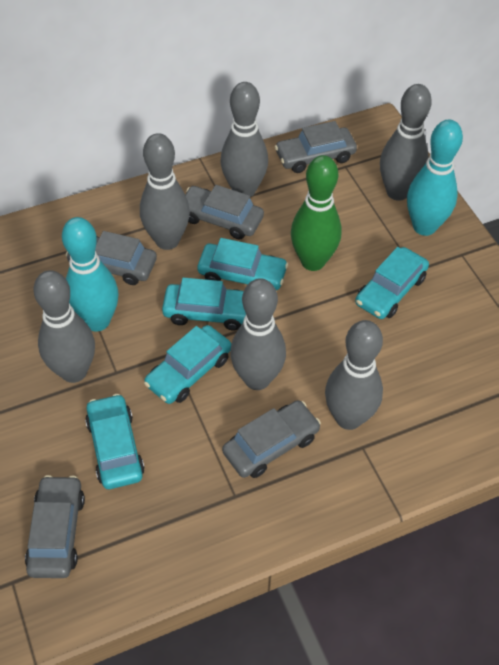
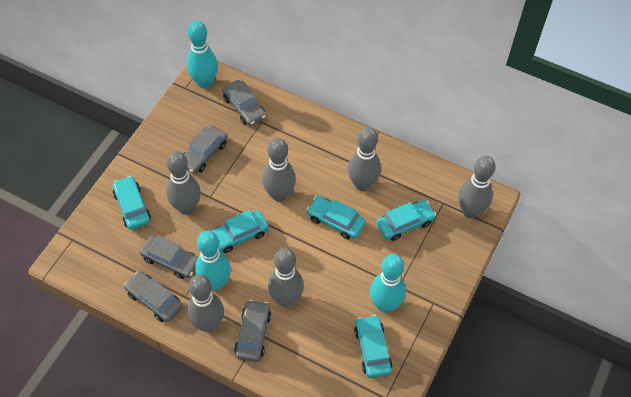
green bowling pin: [291,155,342,271] = 1 -> none = 0
turquoise bowling pin: [62,217,118,332] [407,120,463,236] = 2 -> [187,21,218,89] [195,231,231,291] [370,254,406,313] = 3

